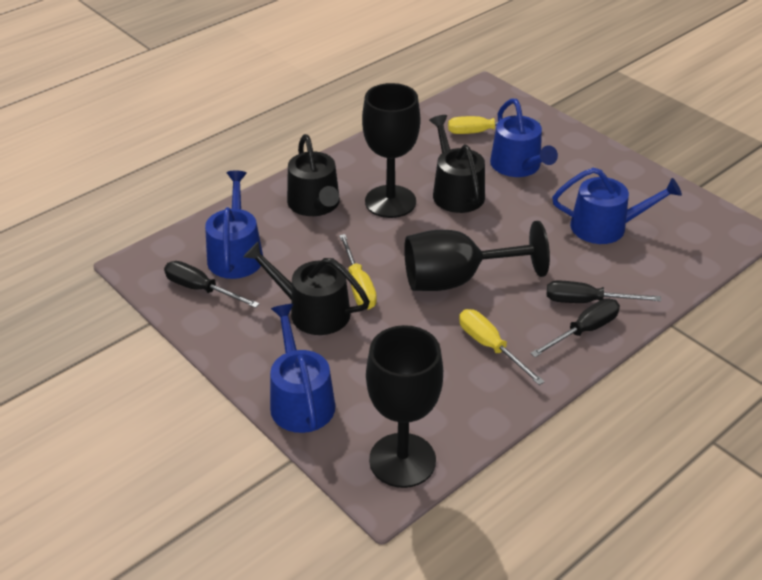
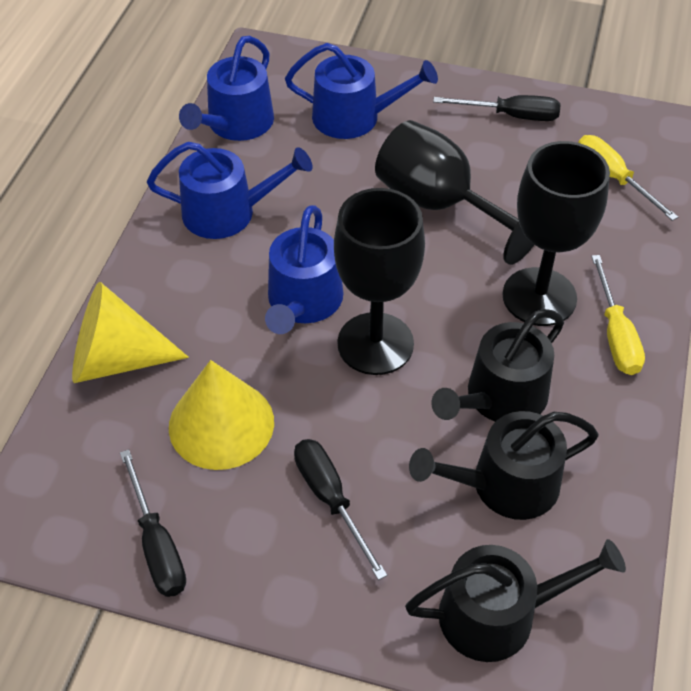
yellow cone: none = 0 -> [72,282,189,383] [169,360,274,470] = 2
yellow screwdriver: [339,234,377,310] [448,116,541,134] [459,309,545,385] = 3 -> [578,135,678,221] [591,255,645,375] = 2

